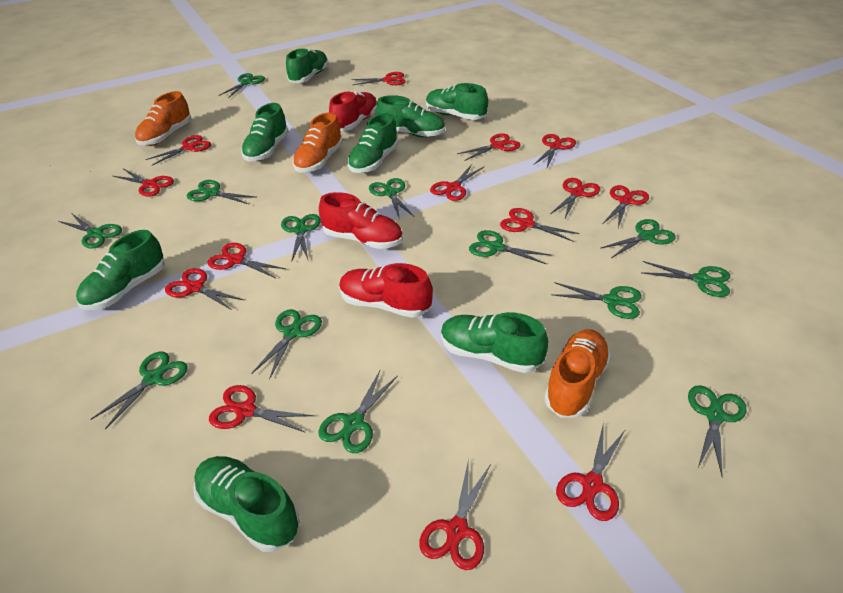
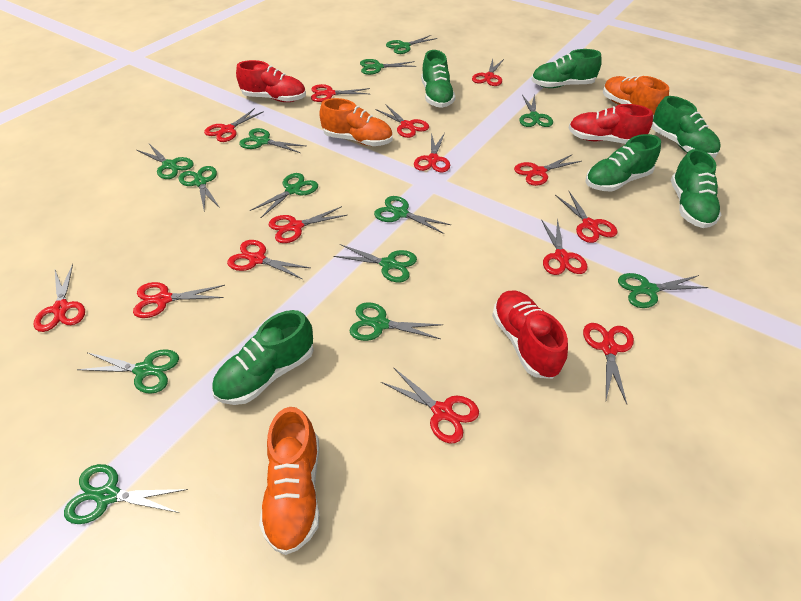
green shoe: [76,230,165,310] [193,456,300,552] [241,103,289,161] [286,48,329,83] [347,113,398,173] [376,95,445,138] [426,83,488,120] [441,312,548,373] = 8 -> [212,310,314,405] [421,50,455,108] [531,49,602,88] [585,134,661,192] [651,96,721,158] [671,149,721,228] = 6

